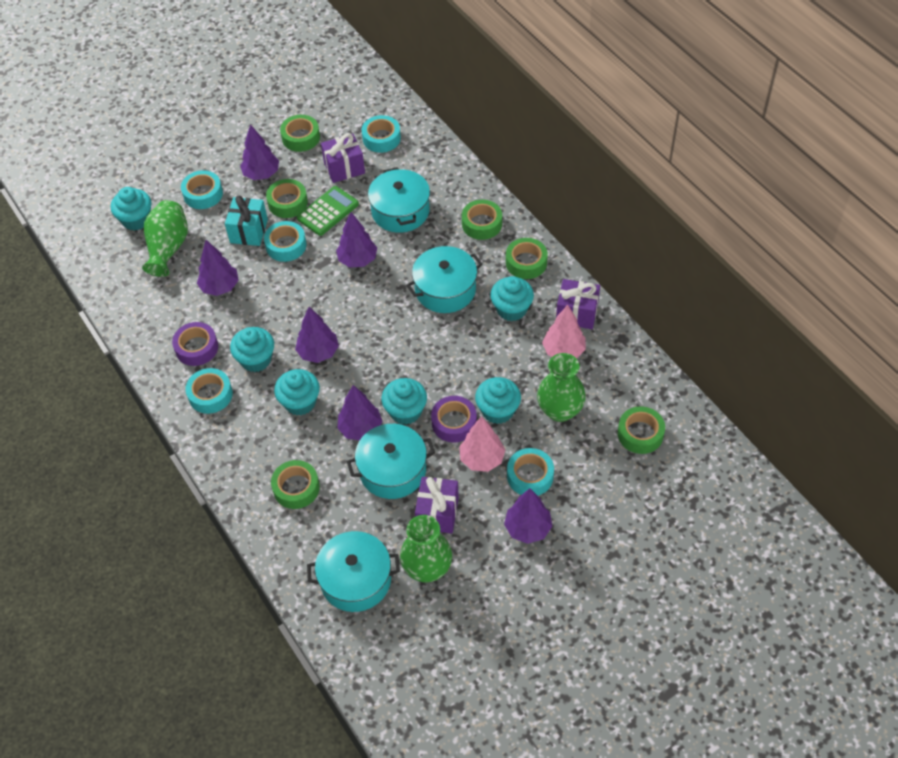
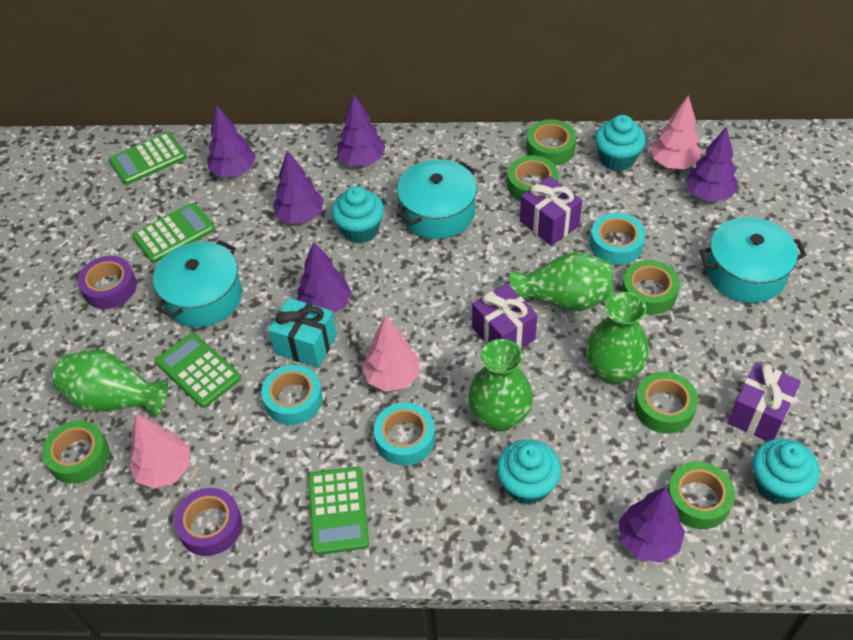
green calculator: [297,186,359,236] = 1 -> [109,132,187,185] [132,203,215,263] [155,333,241,408] [308,467,369,555] = 4
green vase: [142,200,188,277] [400,515,452,583] [537,353,586,422] = 3 -> [52,350,168,417] [468,339,533,431] [510,252,614,311] [586,292,649,385] = 4
pink tree: [459,416,505,472] [542,305,586,358] = 2 -> [129,414,190,489] [362,316,419,392] [651,95,702,169] = 3
turquoise cupcake: [111,187,151,231] [230,327,274,372] [274,369,320,415] [381,378,427,425] [475,377,521,424] [490,276,534,321] = 6 -> [332,186,384,244] [497,440,561,505] [595,115,646,171] [752,438,820,504] = 4
turquoise pot: [307,531,400,612] [347,424,435,499] [368,167,430,233] [406,246,483,313] = 4 -> [153,240,242,327] [397,159,477,239] [699,217,807,303] = 3
turquoise tape: [181,170,223,209] [185,368,233,414] [264,221,307,262] [362,115,401,153] [507,448,554,496] = 5 -> [261,365,323,425] [374,402,435,466] [590,213,645,265] = 3

